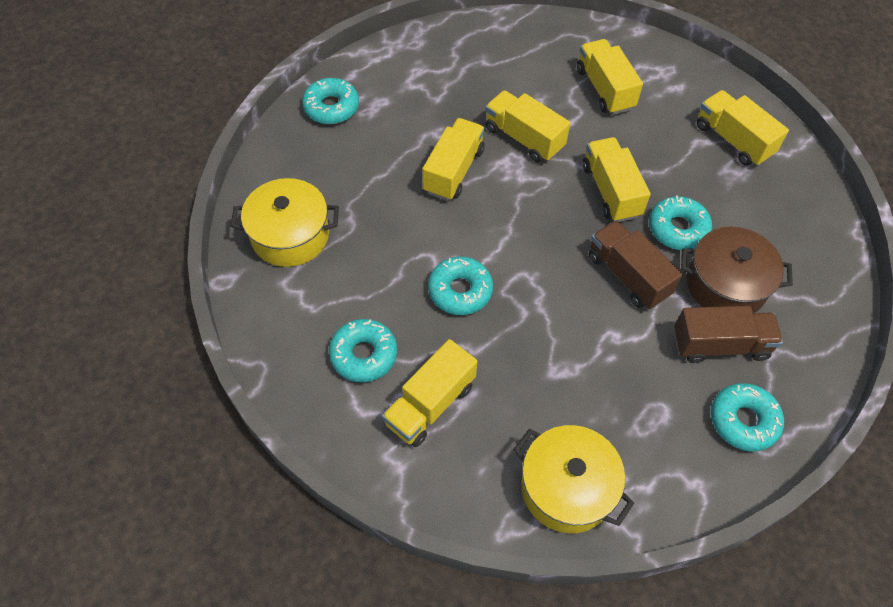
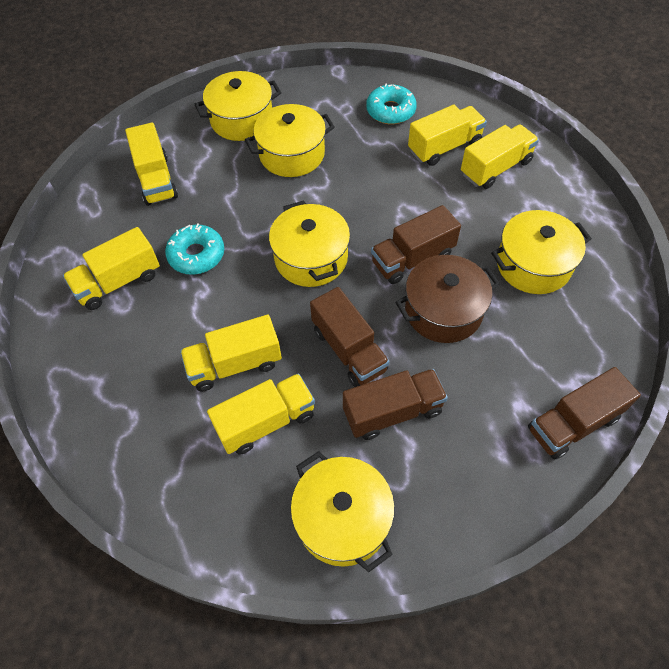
brown truck: [589,220,683,309] [674,306,783,363] = 2 -> [310,287,390,387] [343,369,448,440] [371,205,461,284] [528,367,641,460] = 4
turquoise donut: [302,78,359,124] [329,319,397,382] [428,257,493,315] [649,195,712,250] [711,383,784,451] = 5 -> [165,223,224,275] [366,84,417,124] = 2
yellow pot: [231,178,339,267] [513,425,634,533] = 2 -> [194,71,281,141] [245,104,335,177] [269,200,350,287] [290,451,395,572] [491,210,592,294] = 5

